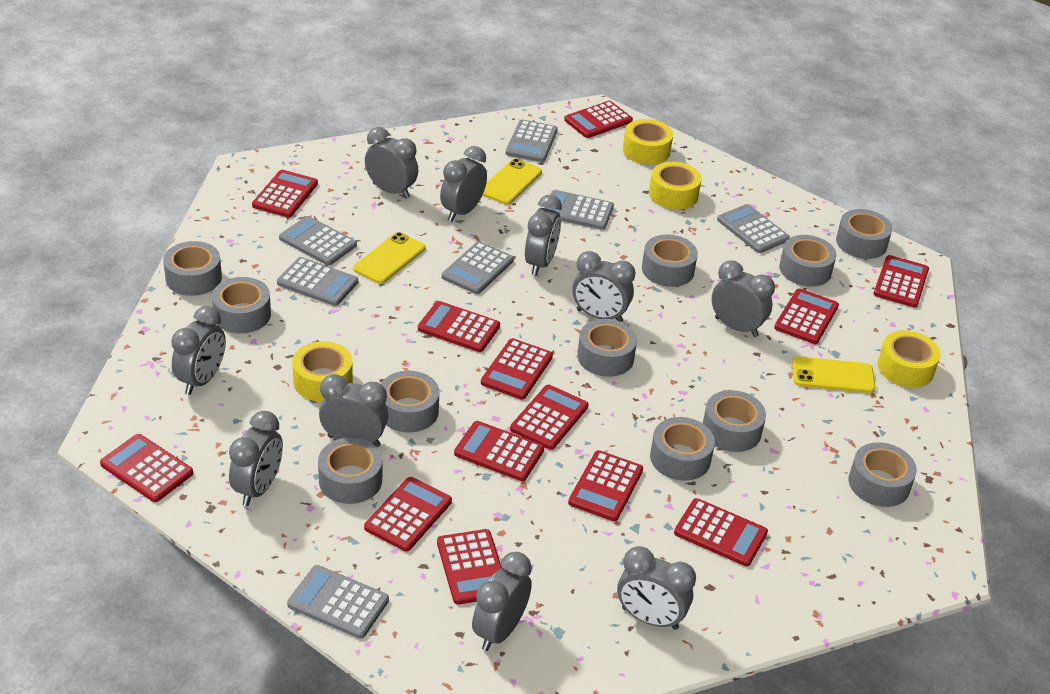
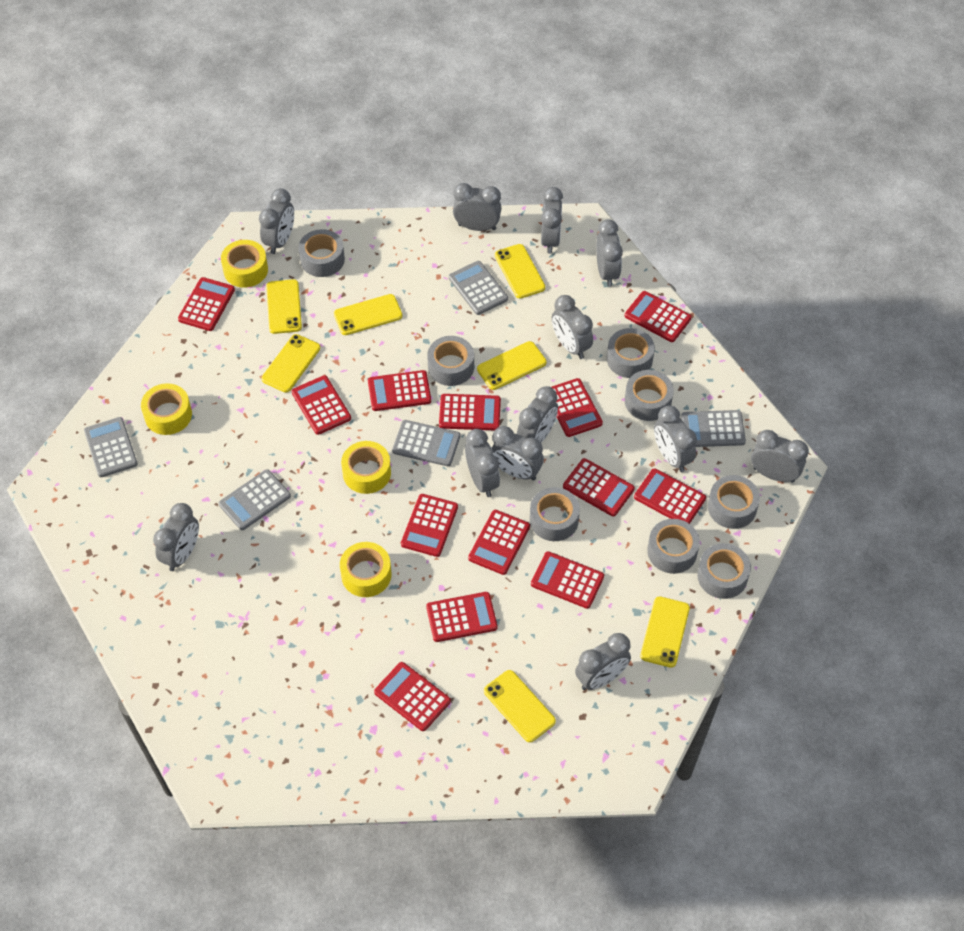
grey calculator: [277,257,358,306] [279,216,357,265] [287,565,389,639] [442,241,514,294] [506,120,558,162] [544,190,614,230] [717,204,790,253] = 7 -> [84,417,138,477] [219,469,291,530] [392,420,460,466] [449,261,508,315] [681,410,746,447] = 5
grey clock: [171,306,226,395] [229,411,283,506] [319,374,388,447] [365,127,418,199] [440,146,487,221] [472,552,532,651] [525,195,562,276] [572,251,636,322] [617,546,696,630] [712,260,775,337] = 10 -> [153,503,199,571] [259,188,294,254] [453,183,502,231] [465,429,500,497] [492,426,544,481] [517,386,558,443] [541,187,563,254] [552,295,593,359] [575,633,631,690] [596,219,623,287] [654,406,697,472] [751,430,809,483] = 12
grey tape: [163,241,222,296] [212,277,271,333] [318,437,382,504] [381,371,439,432] [577,319,637,377] [642,234,698,287] [650,417,715,481] [703,390,766,452] [779,235,837,287] [836,209,892,259] [849,442,917,507] = 11 -> [299,229,345,277] [427,336,474,386] [530,487,580,541] [607,328,655,378] [625,370,674,421] [647,519,700,574] [697,543,751,599] [708,475,760,529] = 8
yellow phone: [353,232,425,284] [482,159,542,205] [792,356,876,393] = 3 -> [261,334,320,393] [266,279,302,334] [334,294,402,335] [477,341,546,390] [484,670,556,742] [495,244,545,298] [640,596,690,668] = 7

